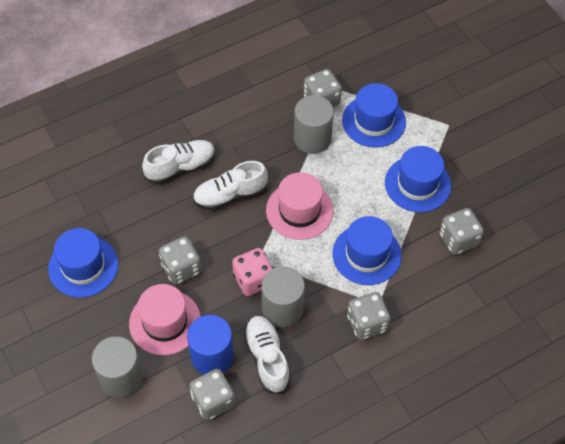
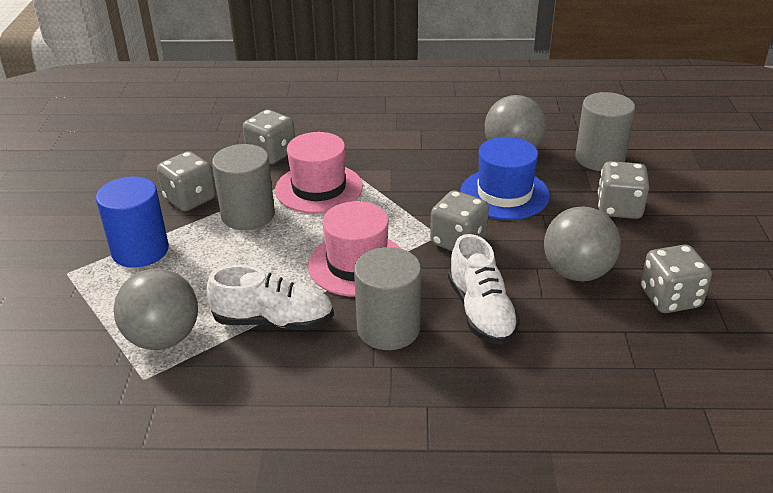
blue hat: [48,228,118,298] [332,216,402,285] [342,83,406,148] [385,146,451,212] = 4 -> [460,137,550,220] = 1
grey ball: none = 0 -> [113,268,198,350] [485,95,546,148] [544,207,621,281] = 3
pink dice: [232,248,273,296] = 1 -> none = 0
white shoe: [142,140,215,184] [193,161,268,210] [243,316,291,394] = 3 -> [207,265,334,330] [448,234,520,345] = 2

